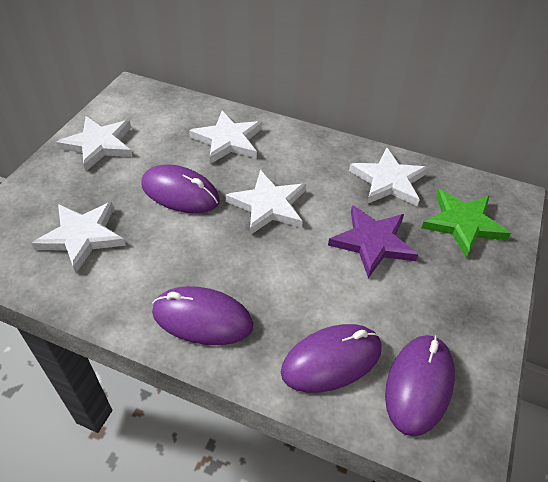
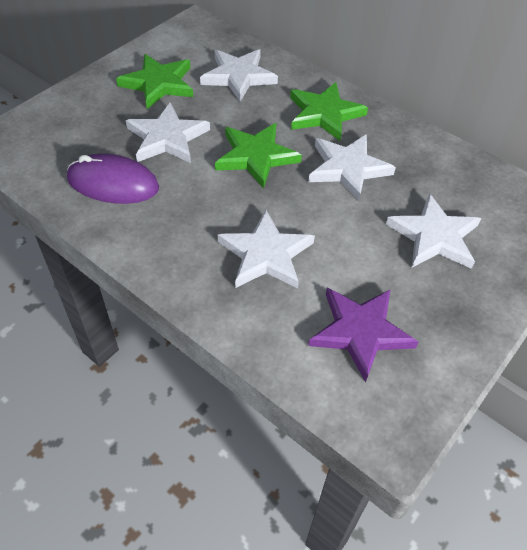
green star: [422,189,511,257] = 1 -> [116,54,193,109] [215,123,302,189] [290,82,368,141] = 3
purple mouse: [141,164,220,213] [152,286,253,345] [281,324,382,393] [385,335,455,437] = 4 -> [67,153,159,204] = 1

